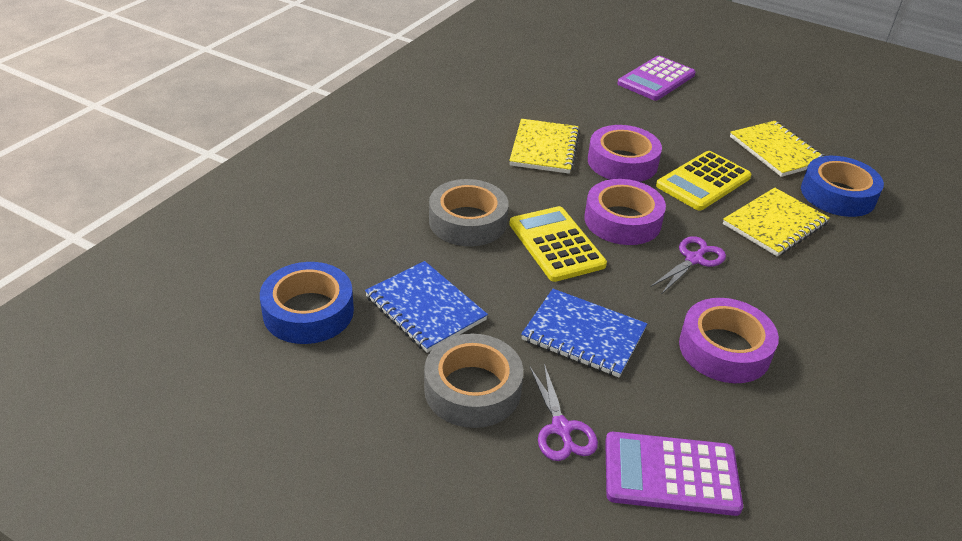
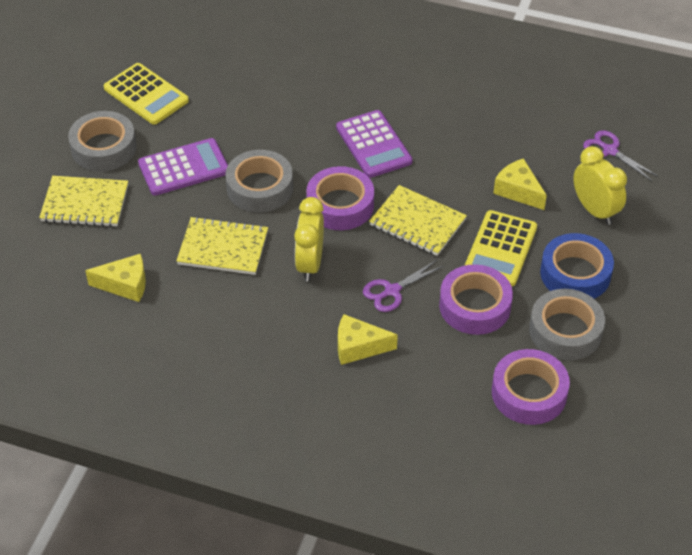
blue notebook: [365,261,488,353] [521,289,647,377] = 2 -> none = 0
blue tape: [260,262,354,344] [801,156,884,217] = 2 -> [540,233,614,299] = 1
grey tape: [424,334,523,428] [429,179,509,246] = 2 -> [68,111,137,172] [225,150,293,213] [529,289,605,360] = 3
yellow cheese: none = 0 -> [85,254,146,302] [338,314,398,365] [493,158,547,210] = 3
yellow clock: none = 0 -> [294,197,324,281] [573,146,627,225] = 2

